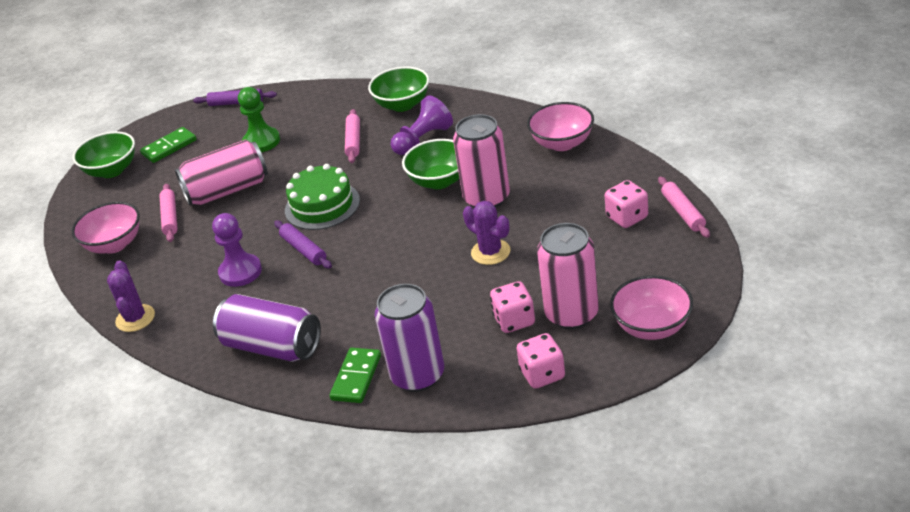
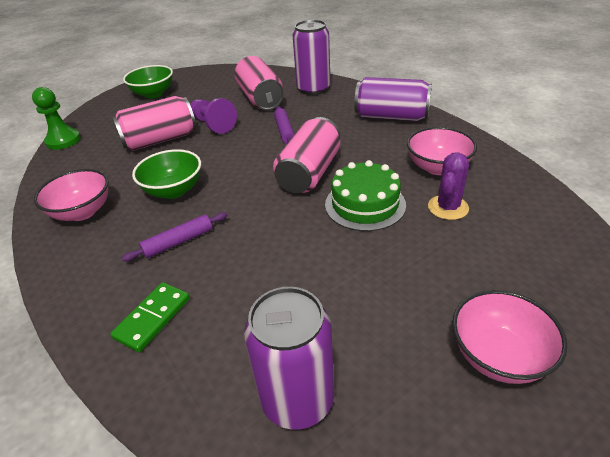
green bowl: [73,131,135,178] [368,66,429,112] [402,139,459,189] = 3 -> [123,65,173,99] [132,149,201,199] = 2
green domino: [140,127,197,163] [330,348,381,403] = 2 -> [110,282,190,352] = 1
pink dice: [490,281,535,333] [517,333,565,389] [605,180,648,228] = 3 -> none = 0
pink rolling pin: [159,184,178,242] [345,109,360,163] [658,177,710,238] = 3 -> none = 0
purple cactus: [107,260,155,332] [463,201,510,265] = 2 -> [428,153,469,220] = 1
purple can: [213,294,321,362] [375,284,444,392] = 2 -> [244,287,334,430] [293,20,331,95] [354,77,432,121] = 3
purple pawn: [212,213,262,287] [391,95,453,155] = 2 -> [190,98,237,134] = 1

